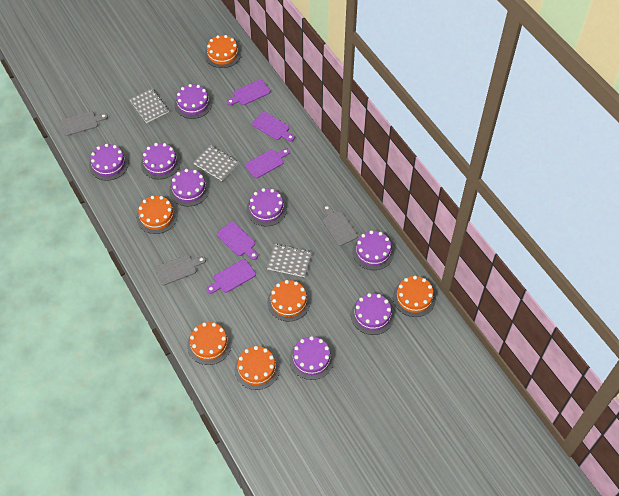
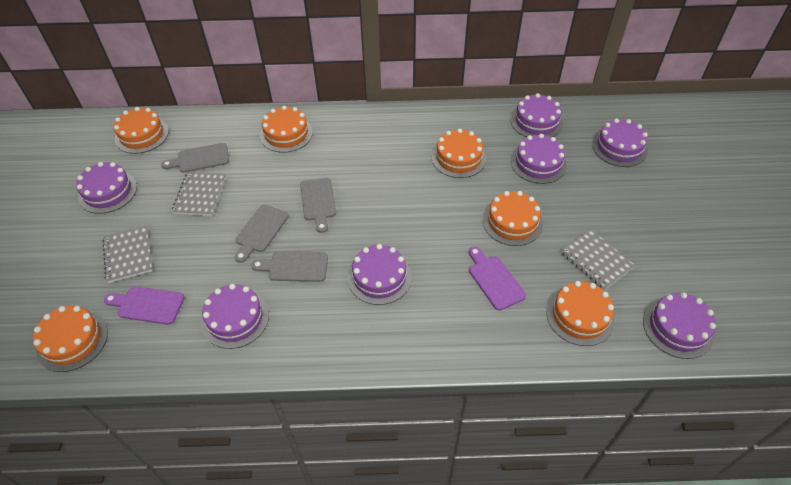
grey cutting board: [61,111,108,136] [155,255,206,285] [322,205,358,246] = 3 -> [161,143,229,173] [235,205,289,263] [251,251,328,282] [300,178,336,233] = 4
purple cake: [89,144,129,181] [141,143,180,179] [169,169,209,206] [174,84,212,119] [247,188,287,226] [289,336,334,380] [351,293,394,335] [352,230,394,270] = 8 -> [76,162,137,214] [201,284,269,349] [348,244,411,305] [511,93,563,137] [511,134,567,184] [592,119,648,167] [643,292,716,359] = 7
purple cutting board: [207,259,256,294] [217,222,258,260] [227,79,270,105] [245,148,290,179] [252,112,294,141] = 5 -> [104,286,185,325] [469,247,526,311] = 2

